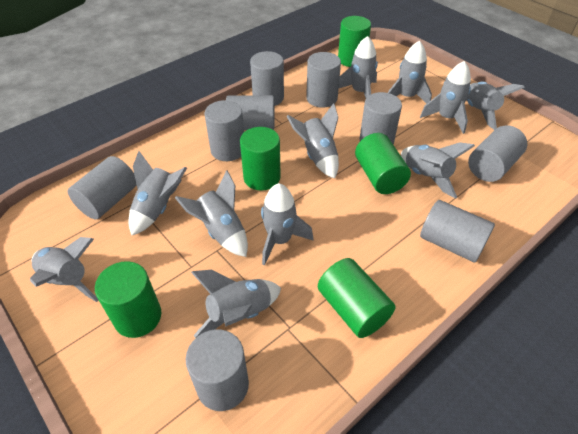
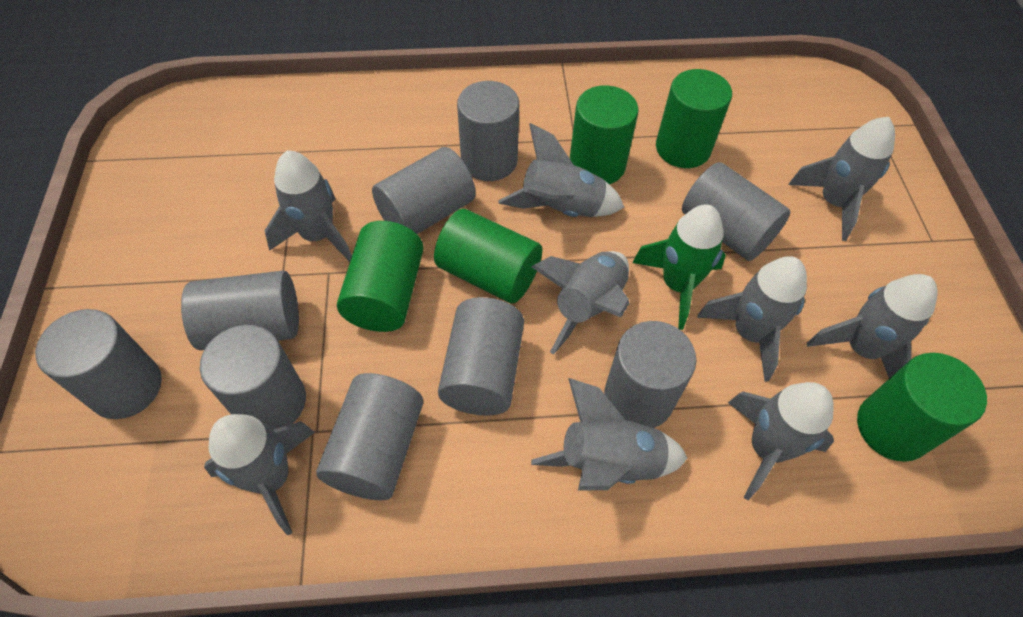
green rocket: none = 0 -> [632,204,726,330] = 1
grey rocket: [30,237,99,302] [129,151,187,236] [175,170,248,257] [191,270,281,338] [261,183,314,265] [286,103,339,179] [339,36,378,98] [388,41,432,104] [401,142,475,199] [420,61,471,134] [466,82,525,130] = 11 -> [204,414,315,536] [265,150,352,262] [498,123,624,217] [531,378,687,491] [532,251,629,355] [697,256,807,382] [728,382,834,500] [788,117,895,241] [807,274,938,378] = 9

